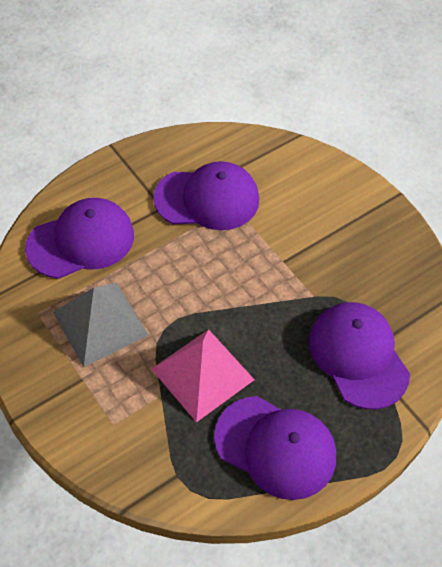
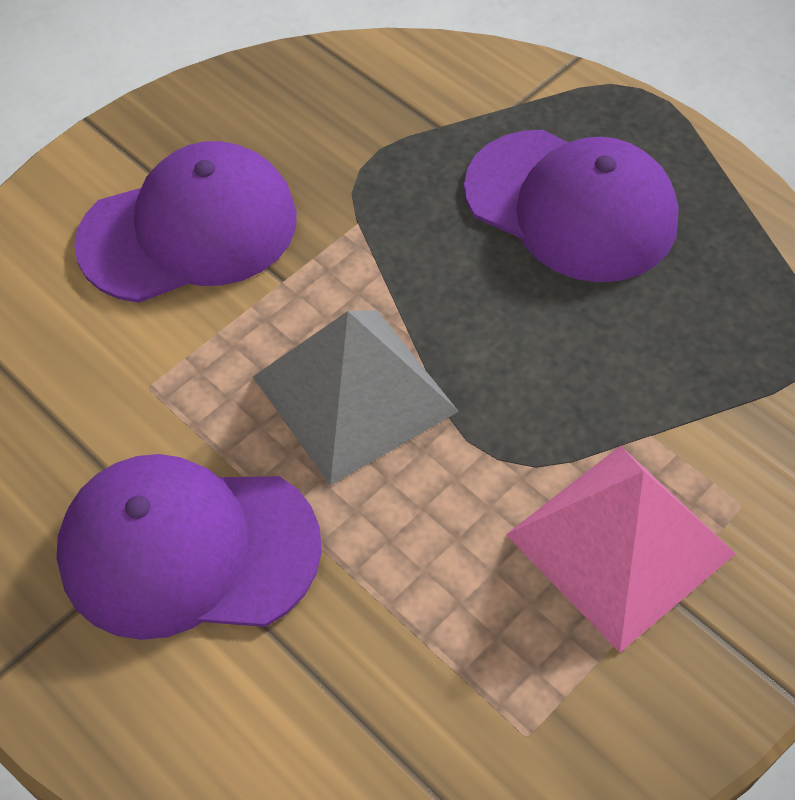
purple cap: [25,198,134,279] [153,161,259,230] [214,396,336,500] [309,302,410,410] = 4 -> [56,454,322,640] [74,141,297,303] [464,130,679,282] = 3

